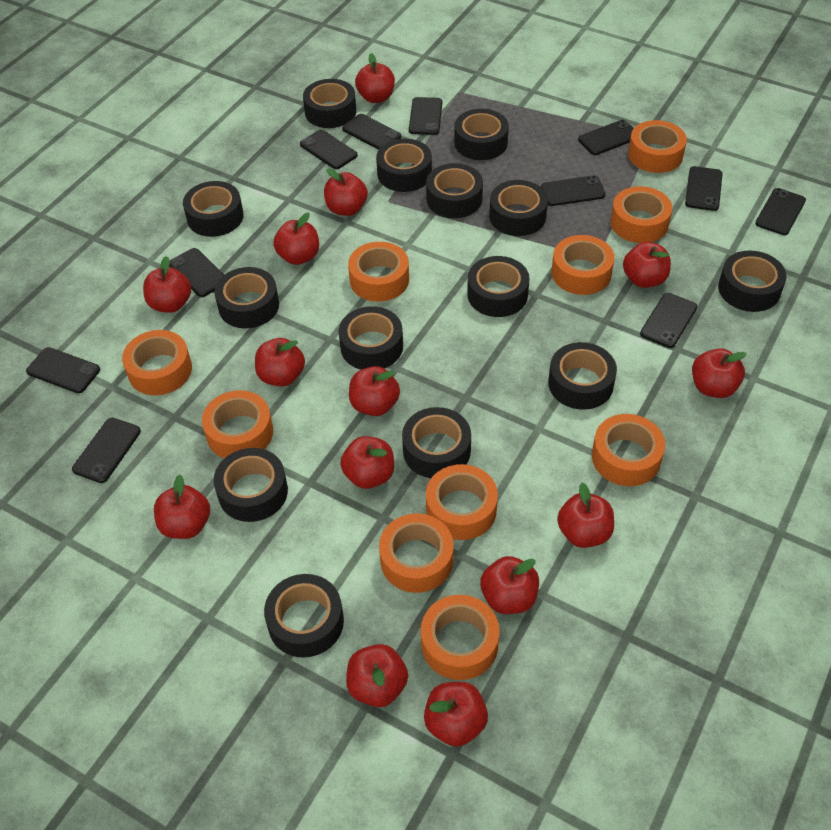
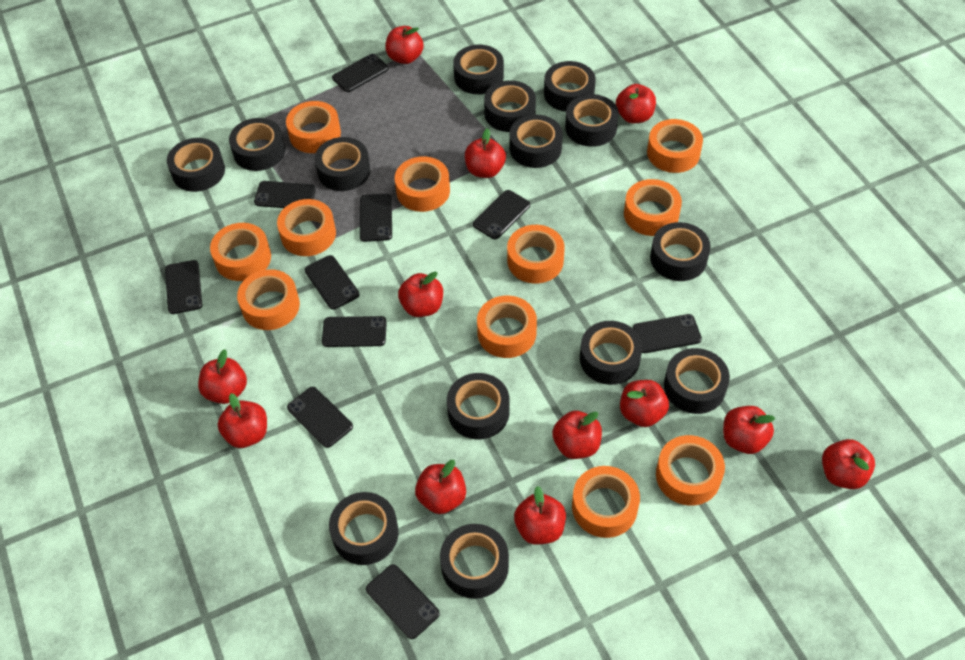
black phone: [26,347,100,393] [72,418,141,483] [169,248,224,297] [300,130,358,169] [342,114,401,150] [409,97,442,135] [541,175,606,206] [578,120,634,155] [640,293,697,348] [685,166,723,211] [755,188,806,235] = 11 -> [165,260,202,314] [254,181,316,208] [287,387,353,448] [305,255,359,310] [322,316,387,347] [332,54,389,92] [360,194,392,242] [366,564,440,639] [473,190,530,239] [633,314,702,353] = 10
orange tape: [122,330,192,395] [202,390,273,458] [348,242,409,302] [379,514,454,593] [421,595,500,680] [426,464,498,540] [552,235,614,295] [592,414,665,486] [610,186,672,243] [628,120,687,173] = 10 -> [210,223,271,281] [237,269,300,330] [277,199,336,256] [286,101,341,153] [395,156,450,212] [477,296,537,358] [507,225,565,284] [572,466,640,538] [624,179,682,236] [647,119,703,173] [656,435,725,506] = 11
red apple: [143,256,191,313] [154,475,210,539] [255,338,305,386] [273,213,319,265] [324,169,368,216] [340,436,394,489] [346,644,408,707] [349,366,400,416] [355,53,395,103] [424,682,488,747] [480,556,539,614] [557,483,614,548] [623,242,671,288] [692,348,747,398] = 14 -> [198,349,247,404] [218,393,267,448] [385,26,424,64] [398,272,443,317] [415,460,466,514] [465,128,506,178] [514,486,566,545] [552,411,602,459] [616,84,656,123] [620,380,669,427] [723,406,775,454] [822,439,875,489] = 12

